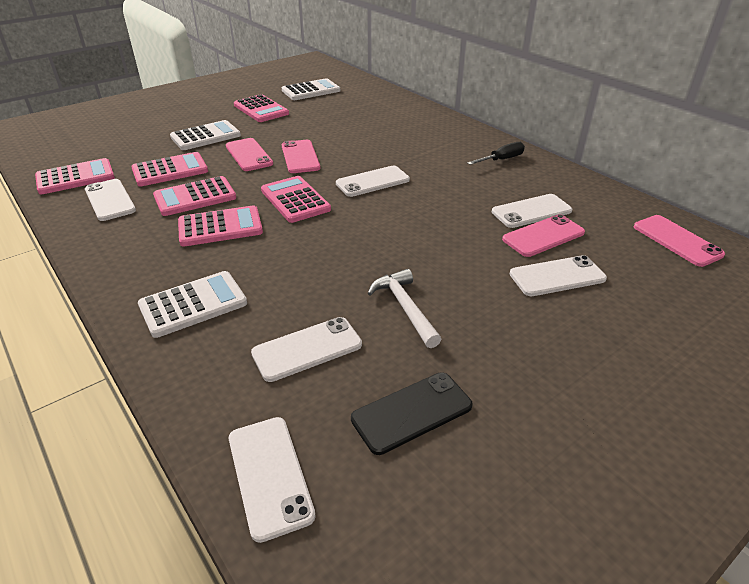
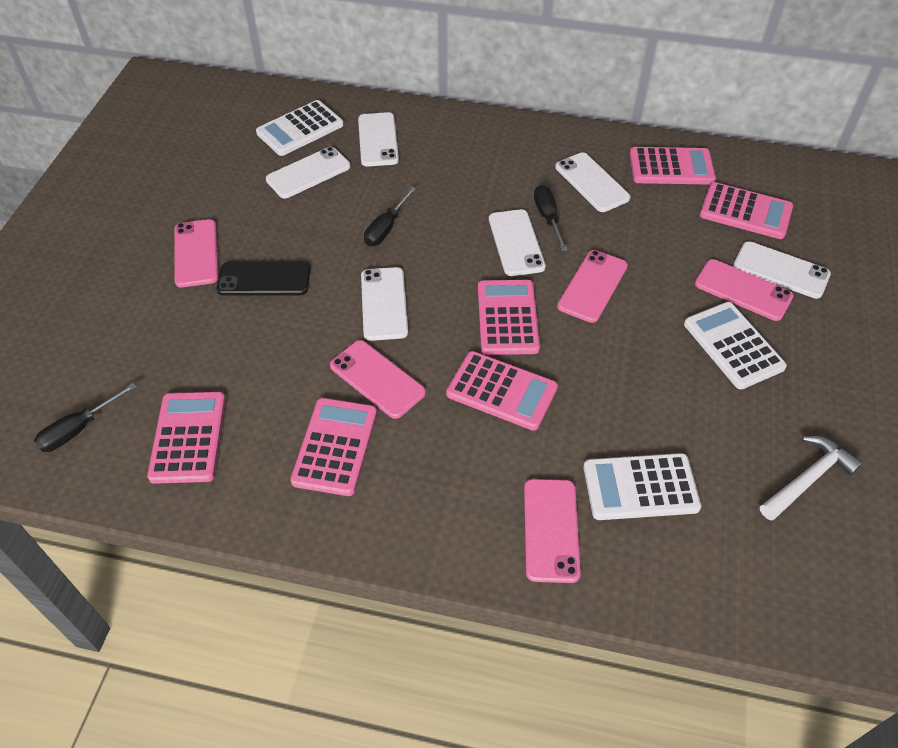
black screwdriver: [467,142,525,165] = 1 -> [34,383,136,452] [364,186,416,246] [534,185,568,251] = 3
pink phone: [226,138,273,171] [282,140,320,173] [502,214,585,257] [634,215,725,267] = 4 -> [174,219,218,287] [330,340,426,419] [524,479,581,583] [557,250,628,323] [695,259,794,321] = 5

